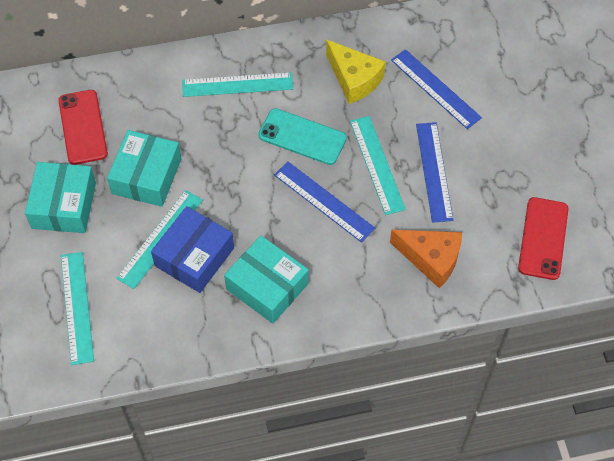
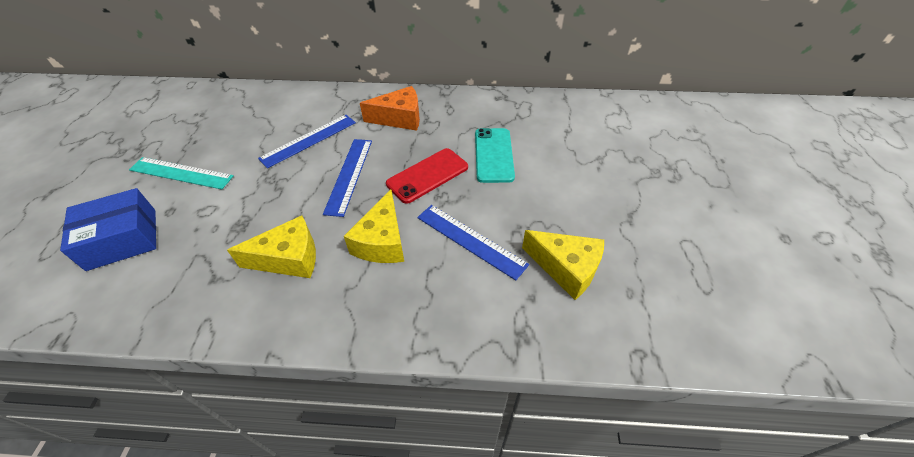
red phone: [58,90,108,165] [518,197,569,280] = 2 -> [386,148,468,204] = 1
turquoise box: [25,162,96,233] [107,130,181,207] [224,235,309,324] = 3 -> none = 0
turquoise ruler: [61,252,94,365] [116,190,203,289] [182,72,293,97] [350,116,406,215] = 4 -> [129,157,234,190] = 1
yellow cheese: [326,40,386,104] = 1 -> [227,215,316,278] [344,189,404,263] [522,230,604,300] = 3

